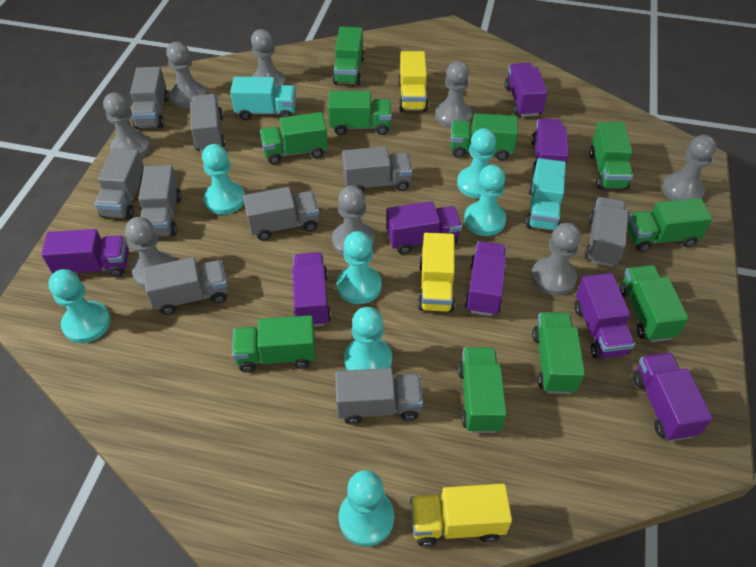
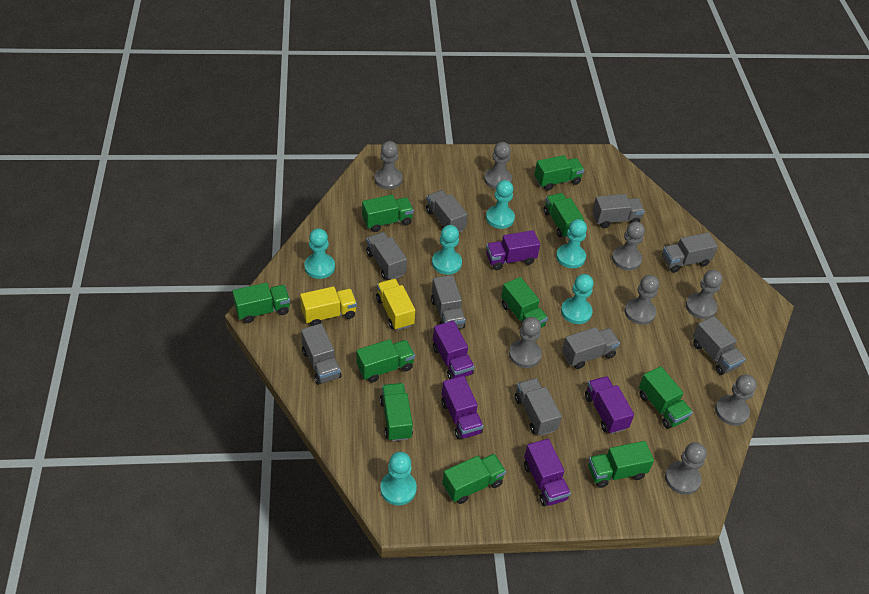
purple truck: [41,229,129,277] [292,252,331,327] [386,201,462,254] [465,241,506,316] [505,63,548,117] [531,118,569,174] [574,273,635,359] [633,353,713,441] = 8 -> [433,321,475,379] [441,376,483,440] [486,230,540,270] [524,439,571,506] [585,376,634,434] = 5
turquoise pawn: [48,269,111,343] [202,144,245,215] [337,231,382,304] [339,470,394,547] [344,307,392,370] [457,128,496,198] [464,165,506,236] = 7 -> [304,228,335,279] [380,452,417,505] [432,225,462,275] [486,180,515,229] [556,219,587,268] [561,274,594,324] = 6
turquoise truck: [230,77,296,120] [525,158,566,231] = 2 -> none = 0
yellow truck: [398,51,428,112] [411,484,512,547] [418,233,455,312] = 3 -> [300,286,357,326] [376,279,415,330] = 2

